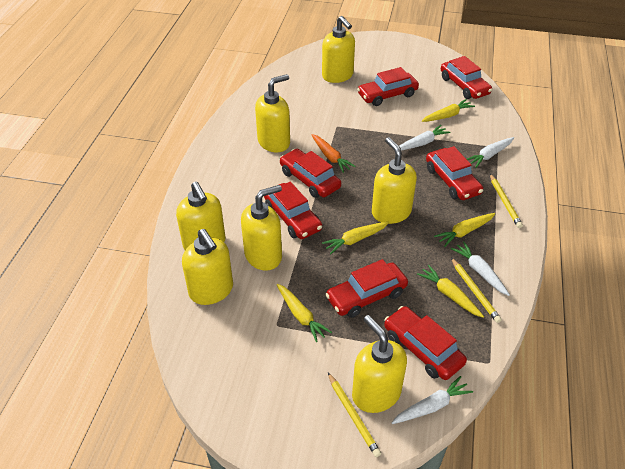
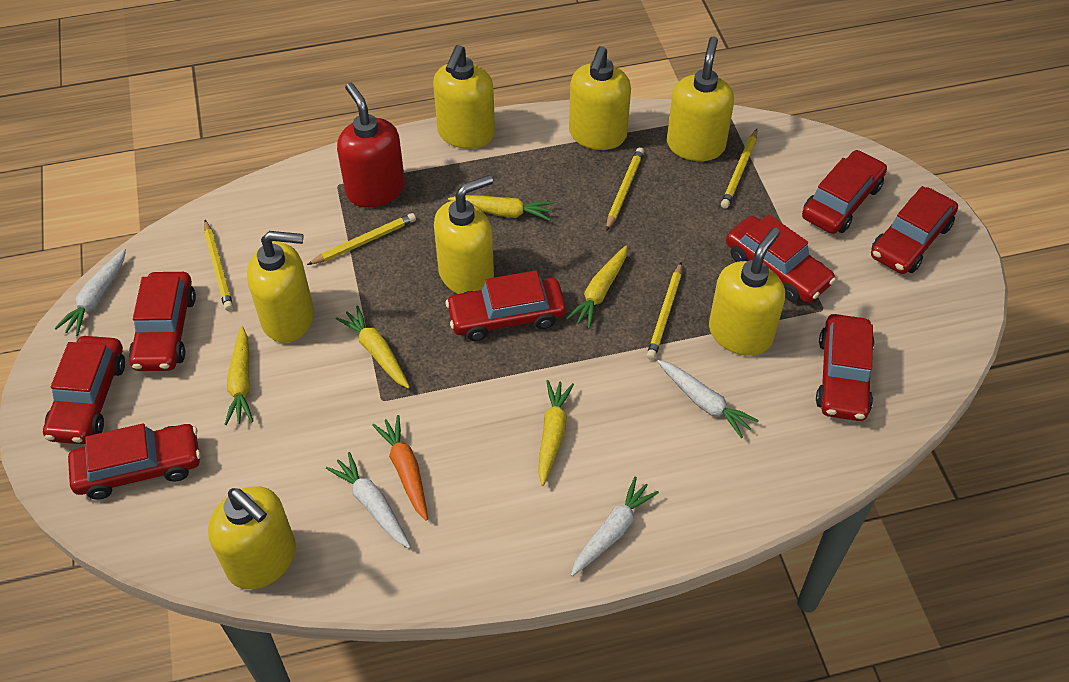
red car: [264,182,322,239] [280,149,341,198] [325,259,408,318] [357,67,419,106] [384,306,467,380] [426,146,483,200] [441,56,492,99] = 7 -> [43,336,125,444] [68,423,201,500] [129,272,196,371] [445,270,566,341] [726,214,836,303] [802,150,887,234] [816,314,874,421] [871,186,958,274] = 8
red soap dispenser: none = 0 -> [337,83,405,208] = 1
yellow pencil: [328,373,381,457] [451,258,502,323] [490,174,523,228] = 3 -> [204,220,233,311] [307,213,416,265] [606,147,644,231] [647,262,682,360] [721,129,757,209] = 5

